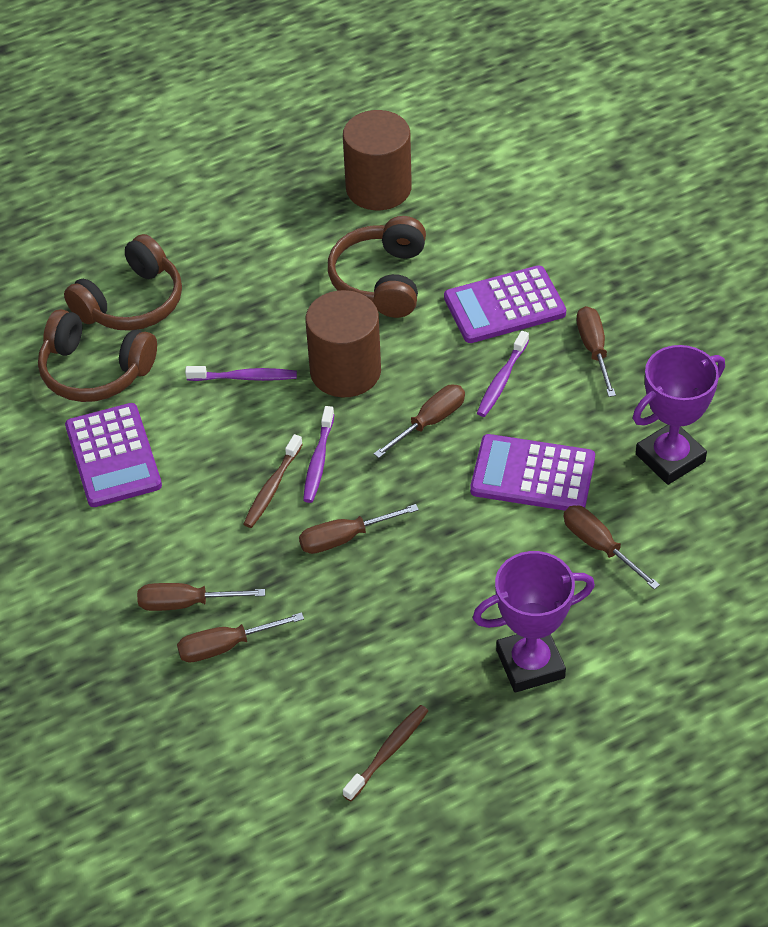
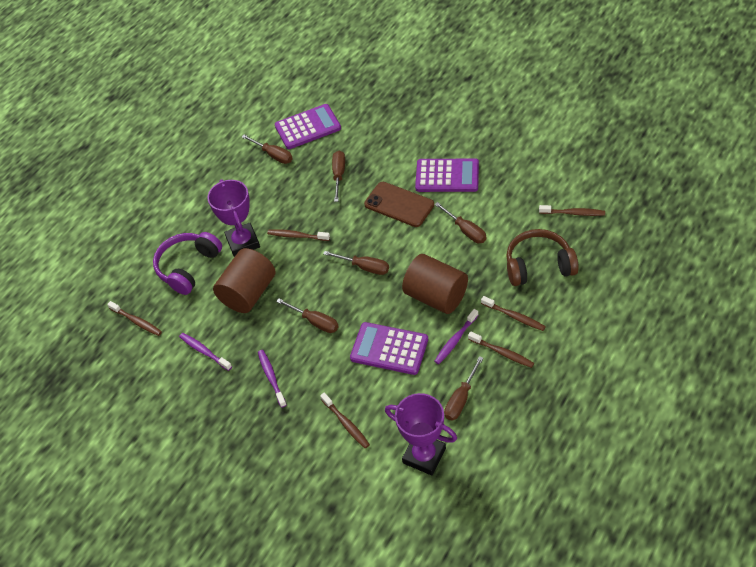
brown headphones: [38,309,157,402] [64,234,182,331] [328,216,426,318] = 3 -> [506,229,579,286] = 1
brown phone: none = 0 -> [364,182,434,227] = 1
brown toothbrush: [244,434,303,528] [343,705,428,801] = 2 -> [107,301,162,336] [267,229,330,241] [320,393,370,448] [468,331,534,368] [481,296,546,331] [539,205,605,216] = 6
purple headphones: none = 0 -> [153,232,222,295] = 1

